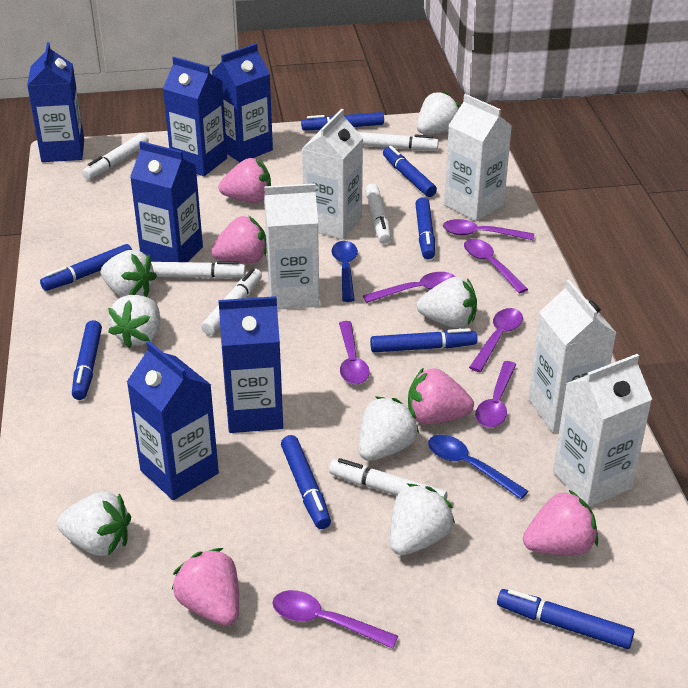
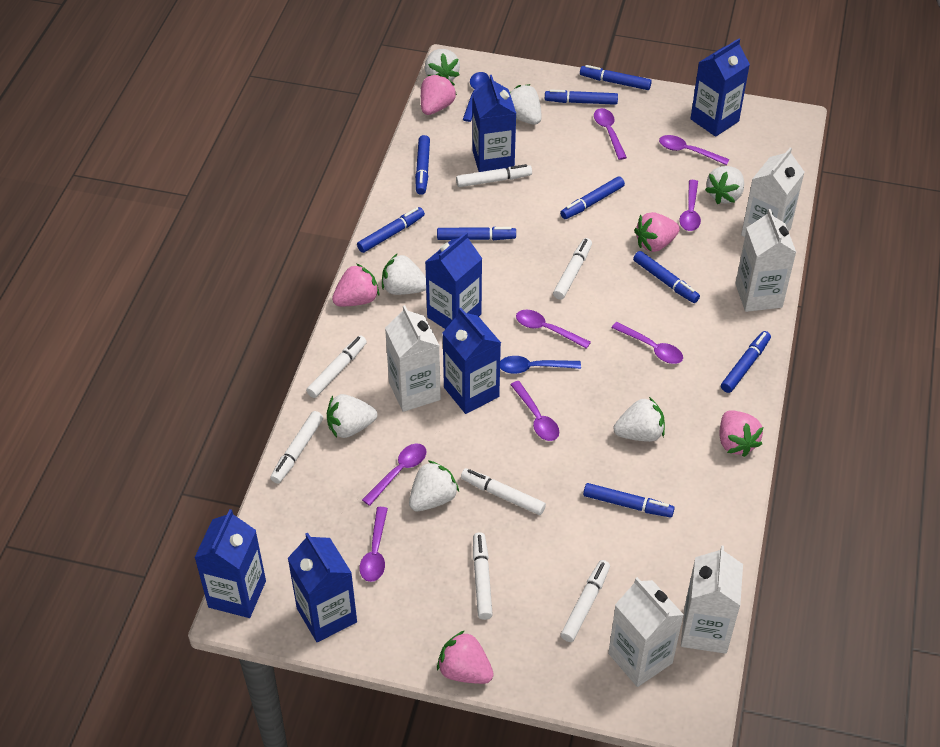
blue marker: [40,244,132,291] [72,320,102,400] [281,435,331,529] [301,112,384,130] [370,328,477,352] [383,146,437,197] [415,197,435,260] [497,589,635,649] = 8 -> [357,207,425,253] [415,135,430,195] [437,227,516,240] [545,89,618,105] [560,176,625,219] [580,65,652,90] [583,483,675,518] [633,251,700,303] [721,331,771,393] = 9
purple spoon: [272,590,398,649] [339,321,370,385] [363,272,455,303] [443,219,534,240] [464,239,528,294] [469,308,523,372] [475,361,517,428] = 7 -> [359,507,388,582] [362,444,426,506] [510,381,559,441] [516,310,591,349] [594,108,627,160] [612,322,683,364] [659,135,730,165] [679,180,701,231] = 8
white marker: [82,133,149,180] [151,261,246,279] [201,268,262,335] [329,458,447,500] [359,132,439,150] [365,184,391,244] = 6 -> [270,411,323,484] [306,336,367,398] [456,164,532,187] [461,468,546,515] [473,532,493,620] [553,238,592,300] [561,560,610,642] = 7

